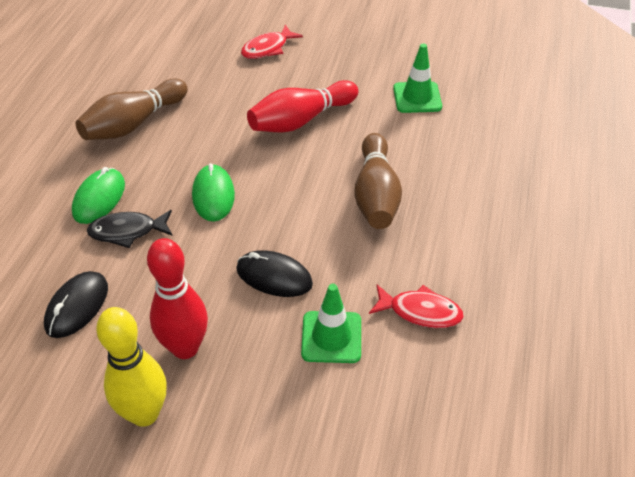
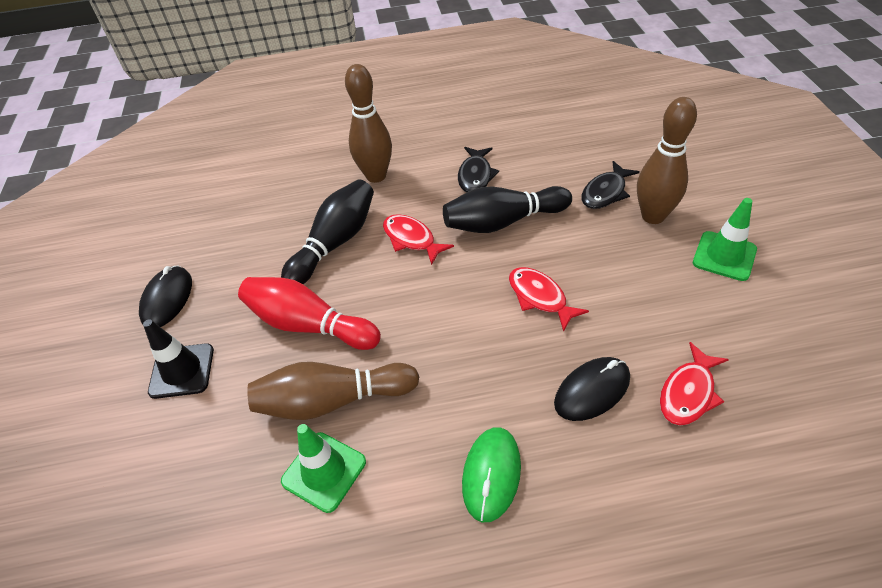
black bowling pin: none = 0 -> [281,179,374,284] [443,186,572,233] = 2
black fish: [87,210,173,248] = 1 -> [458,147,499,193] [581,161,640,209] = 2
black traffic cone: none = 0 -> [143,319,214,399] = 1
brown bowling pin: [76,79,188,140] [354,133,402,229] = 2 -> [247,362,419,420] [345,64,392,183] [637,97,697,224] = 3
green mouse: [72,167,125,224] [192,163,235,222] = 2 -> [462,427,521,522] = 1
red bowling pin: [147,238,208,359] [247,80,358,133] = 2 -> [238,277,381,350] = 1
red fish: [241,25,303,59] [369,285,464,328] = 2 -> [383,214,454,265] [509,267,589,332] [660,342,729,426] = 3
yellow bowling pin: [96,307,167,427] = 1 -> none = 0

